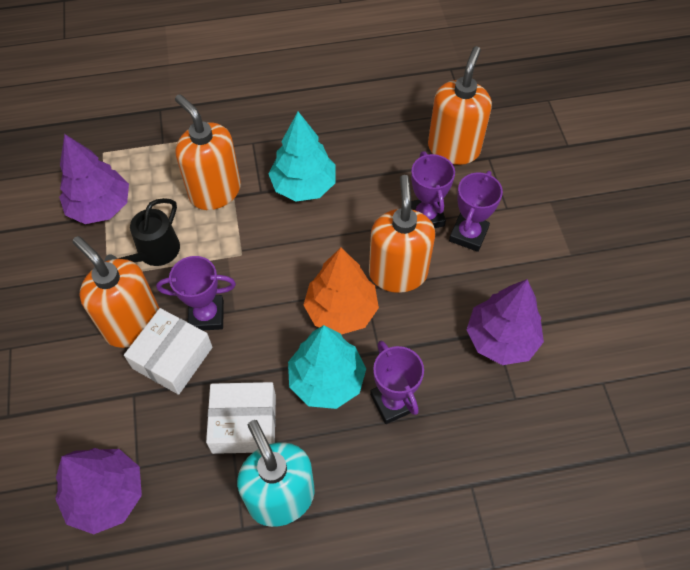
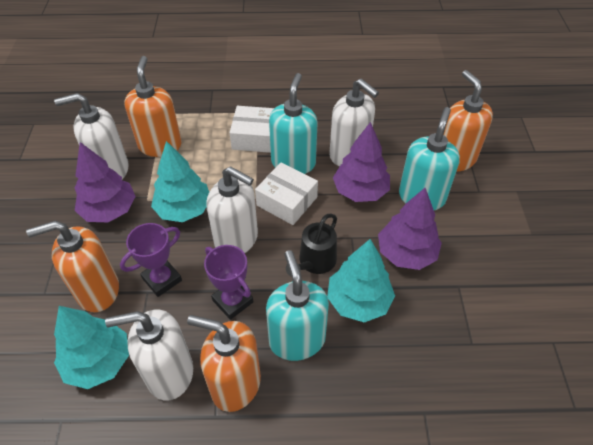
orange tree: [304,248,379,335] = 1 -> none = 0
purple trophy: [156,256,236,331] [370,341,424,424] [411,151,455,228] [449,171,503,252] = 4 -> [120,223,182,297] [204,245,253,320] = 2
turquoise soap dispenser: [237,420,315,527] = 1 -> [266,250,329,361] [269,73,318,174] [399,107,460,210] = 3
turquoise tree: [269,112,336,202] [288,325,366,409] = 2 -> [54,306,129,389] [151,141,209,222] [327,239,395,322] = 3
white soap dispenser: none = 0 -> [54,93,129,179] [105,310,193,400] [206,166,258,253] [329,78,379,166] = 4

